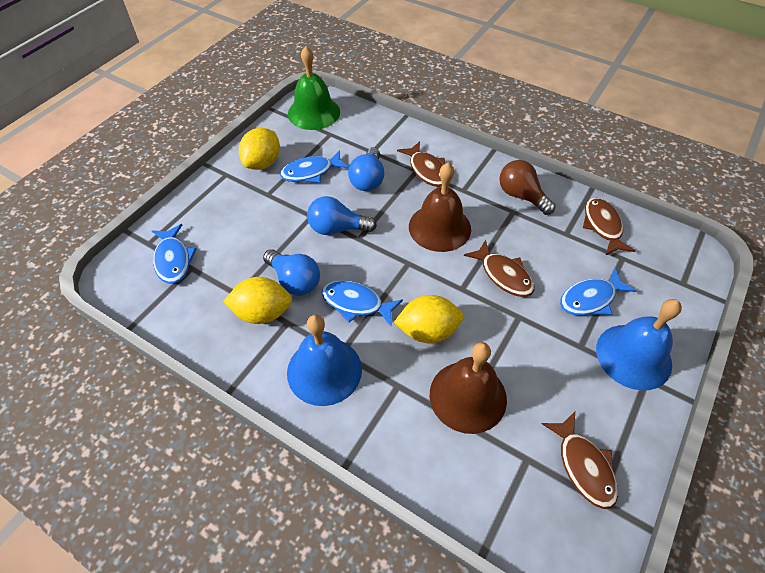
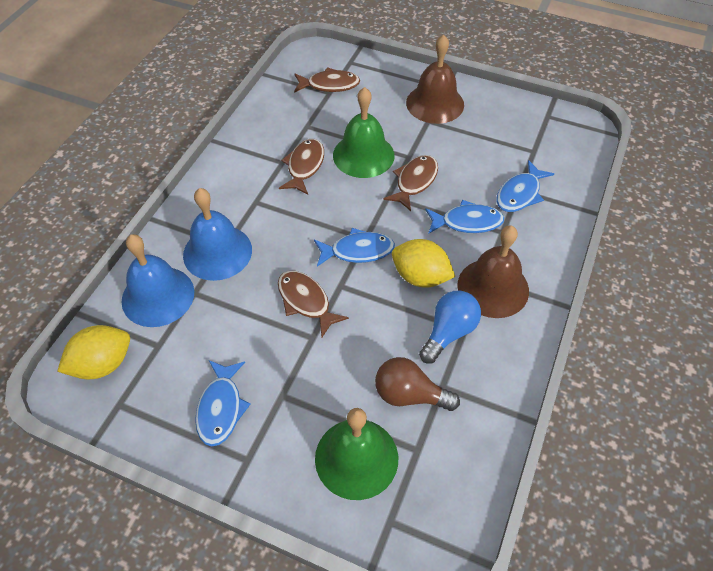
blue light bulb: [263,249,320,296] [307,196,377,235] [348,147,384,191] = 3 -> [419,291,481,364] = 1
green bell: [288,46,340,130] = 1 -> [315,408,398,500] [333,87,394,178] = 2
yellow lemon: [223,277,292,324] [239,128,280,170] [394,295,463,343] = 3 -> [57,325,130,380] [392,239,455,288] = 2

